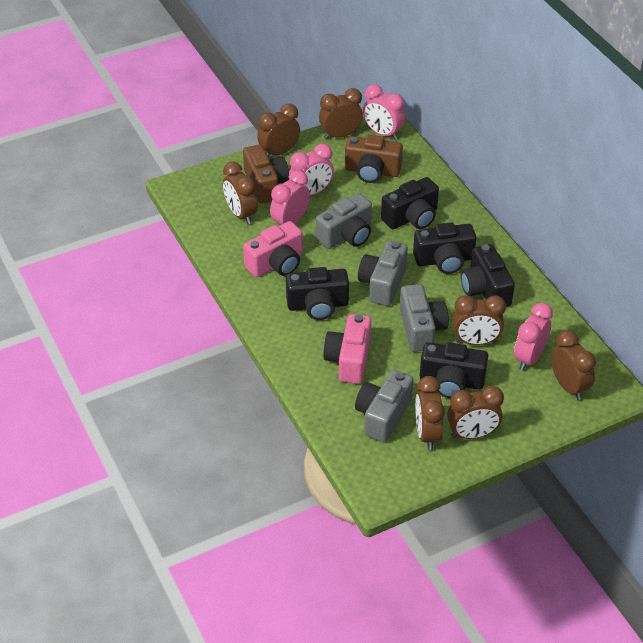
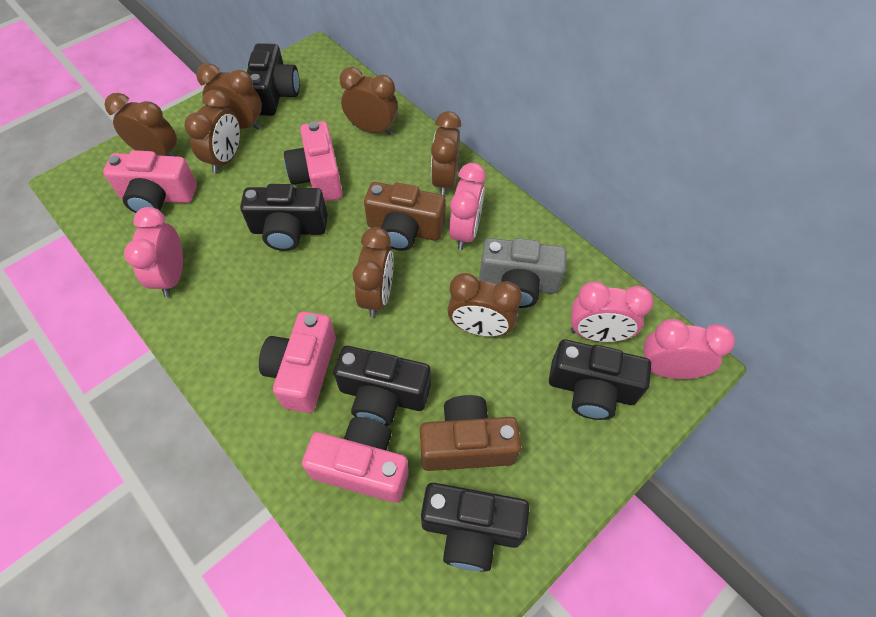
grey camera: [316,193,372,249] [355,370,414,443] [358,241,408,306] [400,284,449,352] = 4 -> [479,238,567,308] = 1
pink camera: [243,221,303,277] [323,314,371,384] = 2 -> [103,150,197,213] [259,312,336,413] [284,121,343,202] [302,417,409,503] = 4

